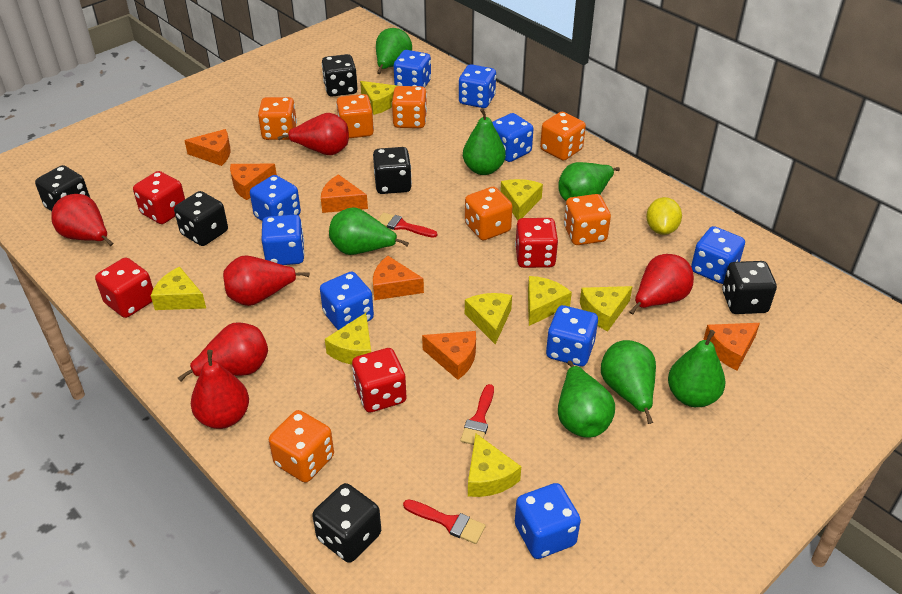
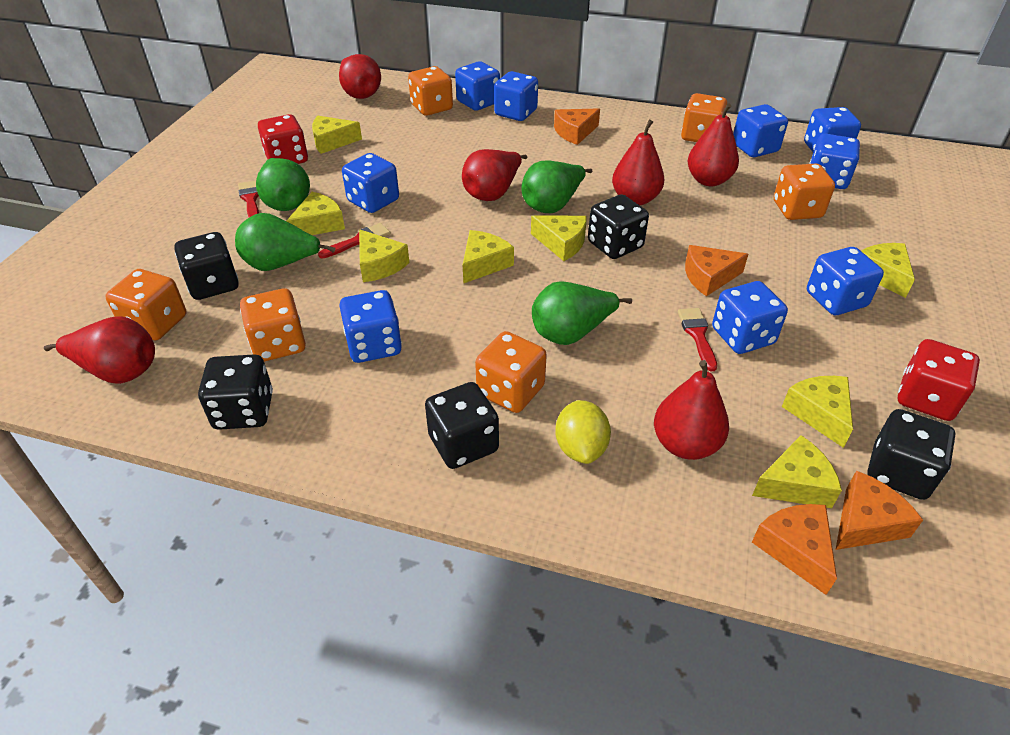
black dice: [35,165,90,211] [174,191,228,246] [312,483,381,563] [322,54,358,97] [373,147,412,194] [722,261,777,314] = 6 -> [174,232,239,300] [198,354,273,430] [425,382,499,469] [588,194,649,259] [867,409,956,500] = 5
green pear: [329,207,409,255] [376,28,412,74] [463,108,506,175] [558,162,620,201] [558,361,615,438] [601,340,656,424] [668,330,726,407] = 7 -> [235,213,336,271] [256,158,310,211] [522,161,592,213] [532,281,632,345] = 4
orange cheese: [184,129,230,166] [230,164,277,200] [321,174,368,213] [373,256,424,300] [422,331,476,380] [704,323,760,371] = 6 -> [554,108,600,145] [685,245,748,297] [752,504,837,595] [836,471,923,550] = 4
orange dice: [258,97,297,140] [269,410,334,483] [336,94,374,138] [392,86,427,128] [465,187,513,240] [540,112,586,161] [564,194,611,245] = 7 -> [105,269,186,340] [240,288,306,362] [408,66,453,116] [475,331,547,413] [681,93,727,142] [774,163,835,220] = 6
red dice: [95,257,153,318] [133,171,185,224] [352,348,407,413] [515,218,558,268] = 4 -> [258,114,308,164] [898,339,980,421] = 2

